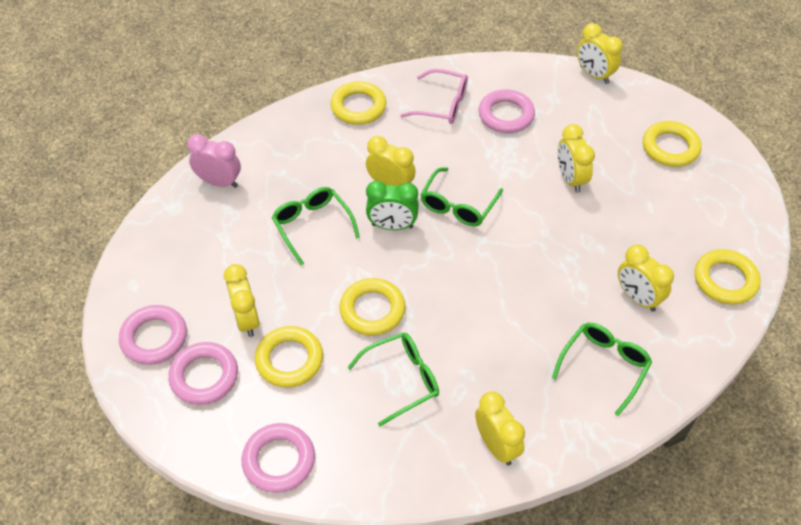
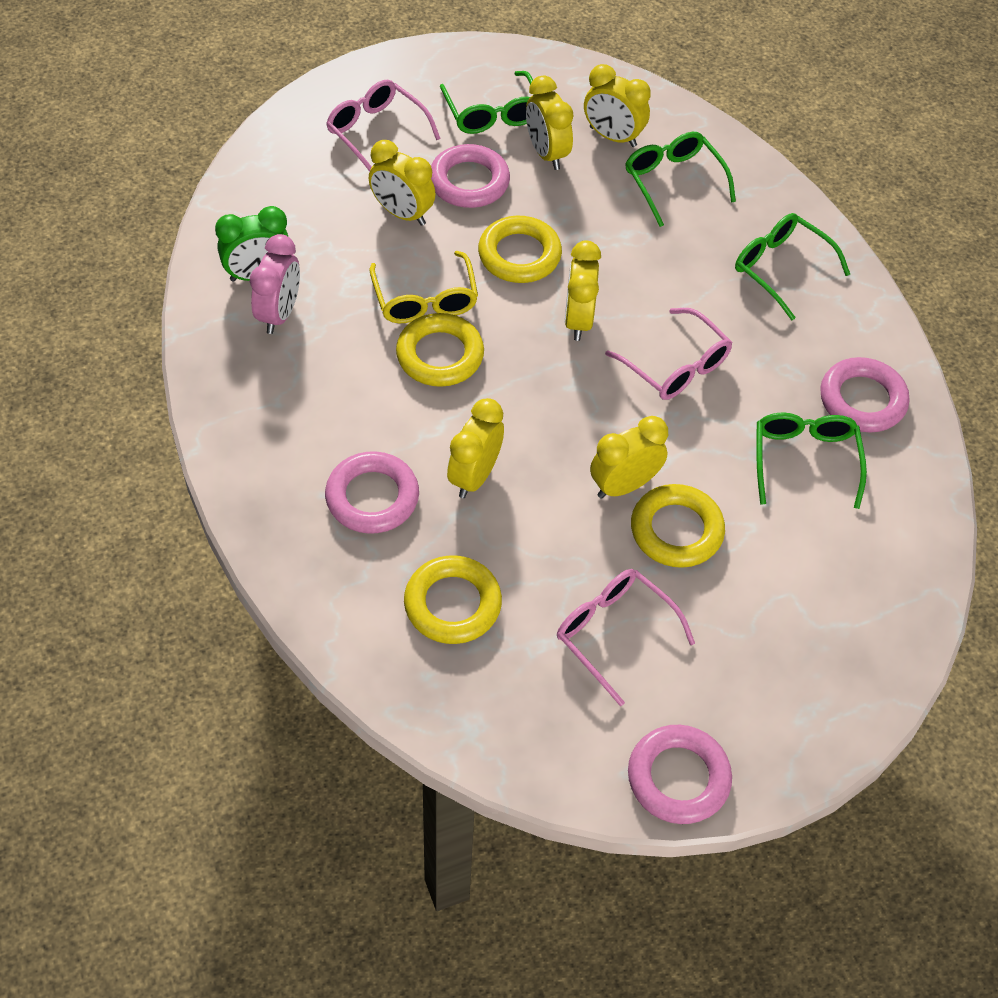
pink glasses: [400,69,468,124] = 1 -> [326,80,441,172] [557,569,695,706] [605,308,733,400] = 3
yellow glasses: none = 0 -> [369,251,478,323] = 1
yellow ring: [255,326,323,388] [330,81,386,125] [339,278,405,336] [643,121,701,167] [695,249,761,305] = 5 -> [396,313,484,387] [404,555,502,644] [478,216,562,283] [631,484,725,568] = 4

